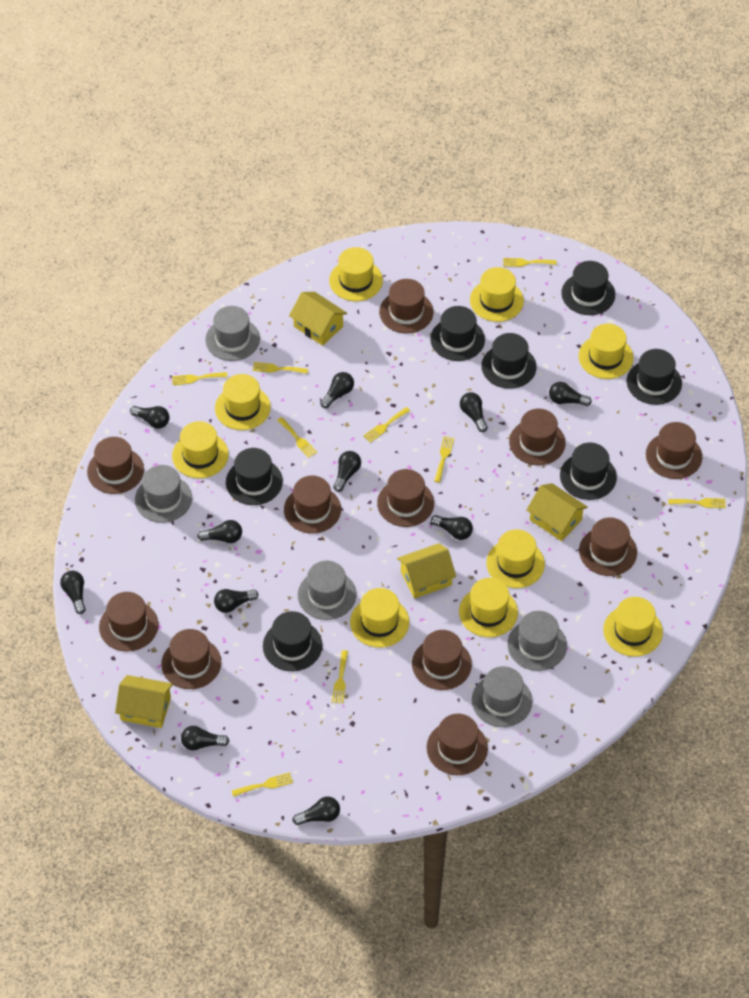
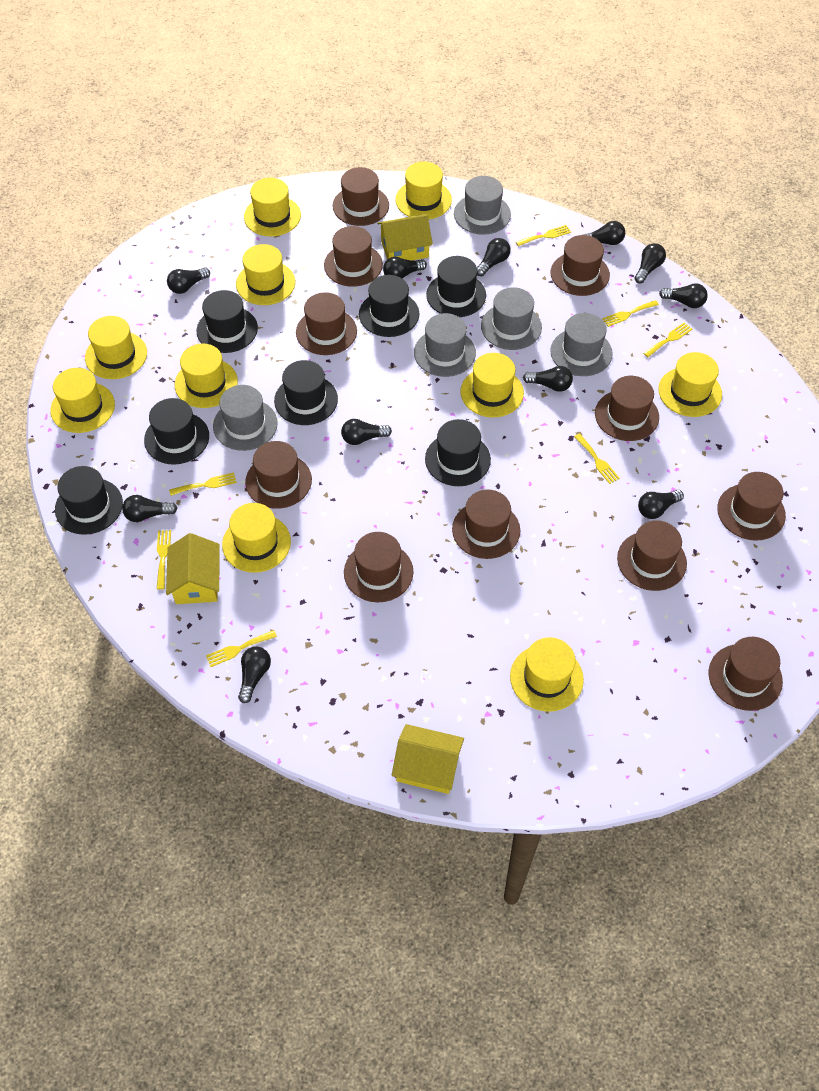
yellow fork: [172,372,227,385] [232,772,293,797] [253,362,308,374] [277,417,317,458] [332,650,348,704] [363,407,410,442] [434,436,454,483] [503,258,557,267] [668,498,726,508] = 9 -> [157,530,171,590] [169,472,237,496] [206,630,277,667] [516,225,571,246] [574,433,620,484] [602,300,659,327] [643,323,692,357] = 7
yellow hat: [172,421,229,478] [215,374,271,430] [329,247,383,301] [350,588,409,648] [459,578,518,637] [470,267,524,322] [486,529,545,588] [578,324,634,379] [603,597,663,657] = 9 -> [50,368,115,433] [85,316,147,379] [175,344,238,408] [222,503,291,573] [236,244,295,305] [244,178,301,236] [395,162,452,220] [460,353,524,417] [510,637,584,712] [658,352,722,417] = 10
yellow house: [115,675,173,728] [289,292,347,346] [397,543,456,599] [526,483,588,541] = 4 -> [166,533,220,604] [378,214,433,261] [392,724,464,794] = 3

